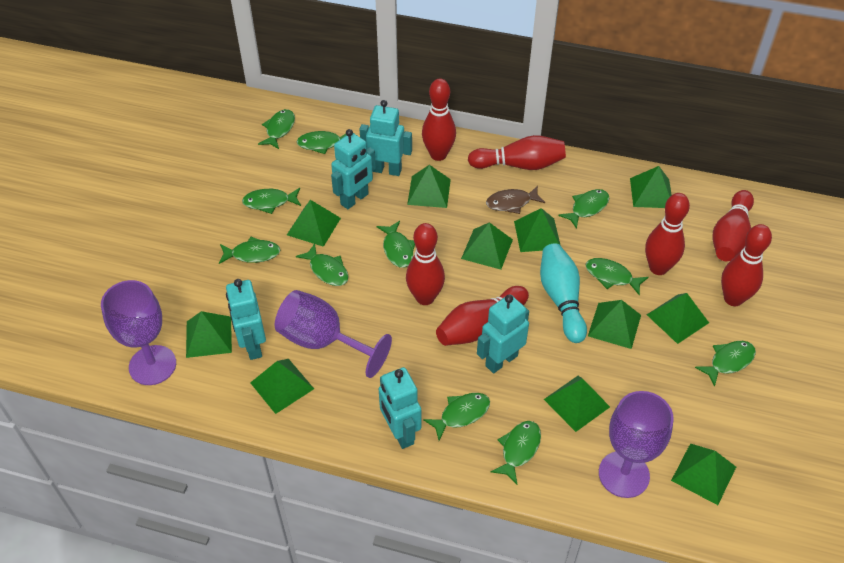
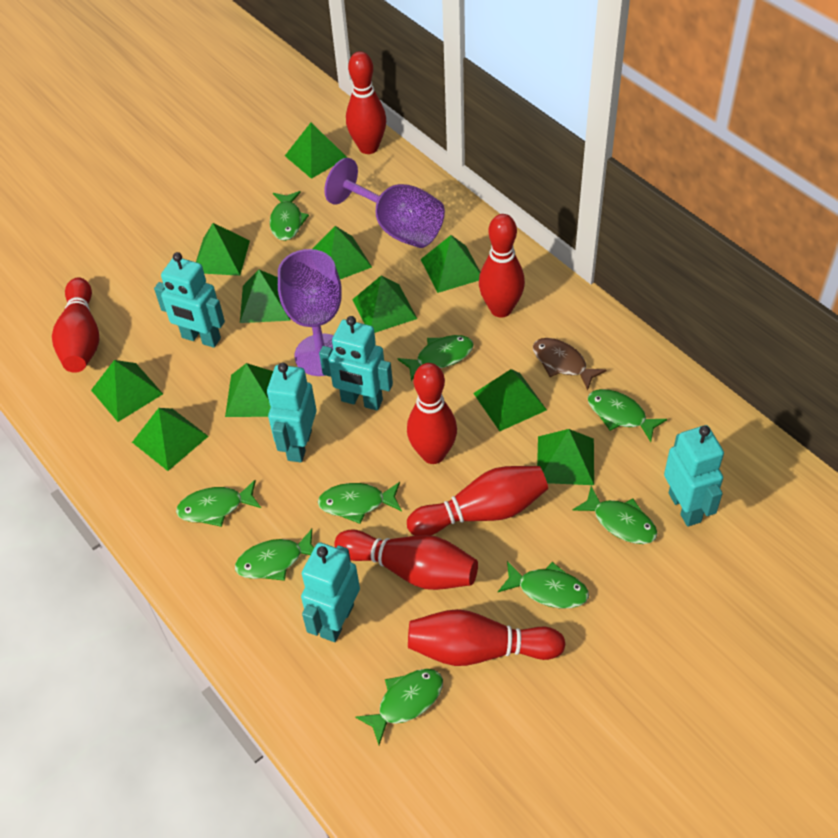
green fish: [219,237,280,264] [242,188,301,214] [258,109,295,149] [296,243,349,286] [297,131,346,154] [376,221,415,268] [423,393,490,440] [491,421,541,484] [558,189,609,229] [586,258,649,296] [695,341,756,387] = 11 -> [176,480,261,527] [235,529,314,581] [270,191,309,241] [318,482,402,524] [355,669,443,745] [397,335,474,381] [498,561,589,608] [573,486,658,544] [587,389,667,442] = 9
purple goblet: [101,280,176,385] [275,290,392,378] [599,391,674,498] = 3 -> [278,249,342,376] [324,158,445,248] = 2
turquoise bowling pin: [540,243,587,343] = 1 -> none = 0

